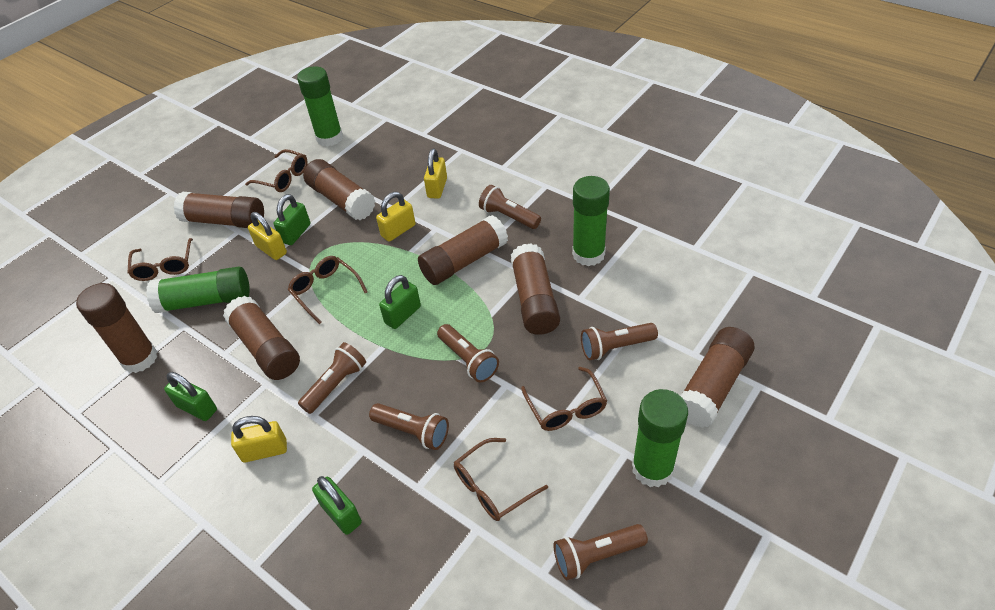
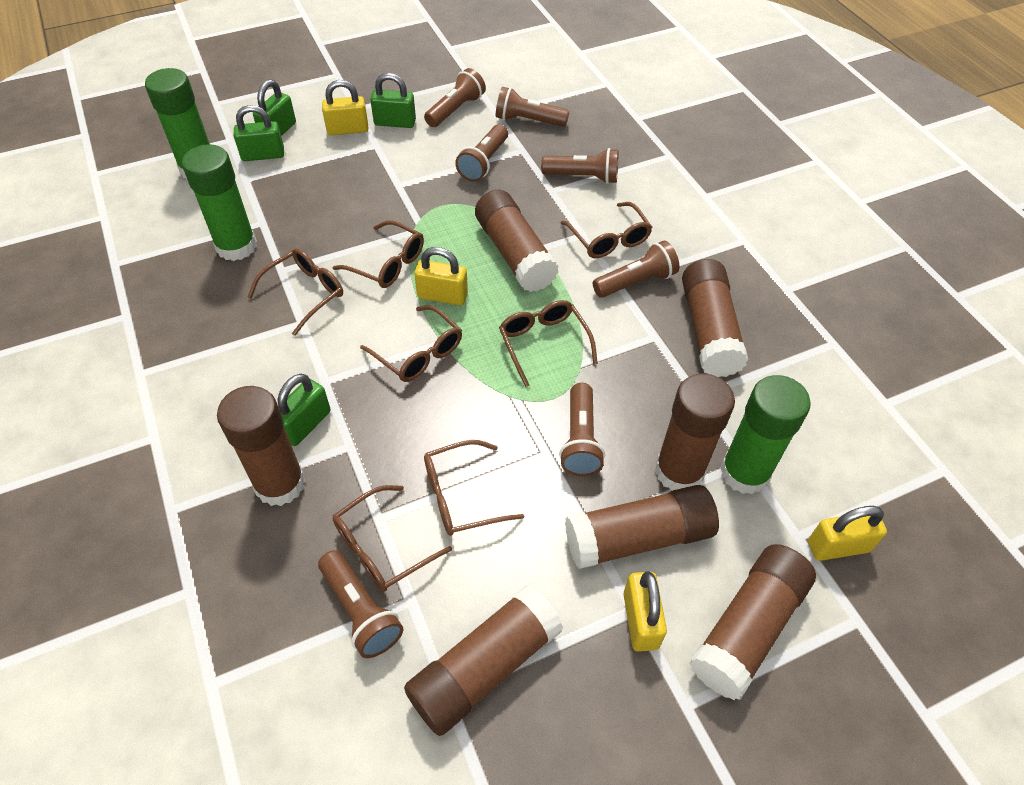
brown flashlight: [298,342,366,414] [369,403,449,450] [437,324,499,382] [479,185,541,229] [553,524,648,580] [581,323,658,360] = 6 -> [318,550,403,658] [424,68,486,127] [455,124,508,182] [496,87,569,127] [541,148,618,184] [559,383,605,477] [593,240,679,298] = 7
brown glasses: [128,238,193,281] [245,149,308,192] [288,256,368,324] [454,438,548,521] [521,367,607,431] = 5 -> [248,248,343,336] [333,220,424,288] [333,485,452,592] [360,305,462,382] [424,440,524,536] [499,300,598,387] [561,202,652,258] = 7
green glue stick: [146,266,250,313] [297,66,343,147] [572,176,610,266] [632,389,688,488] = 4 -> [145,68,210,178] [182,144,257,261] [720,375,811,495] = 3

